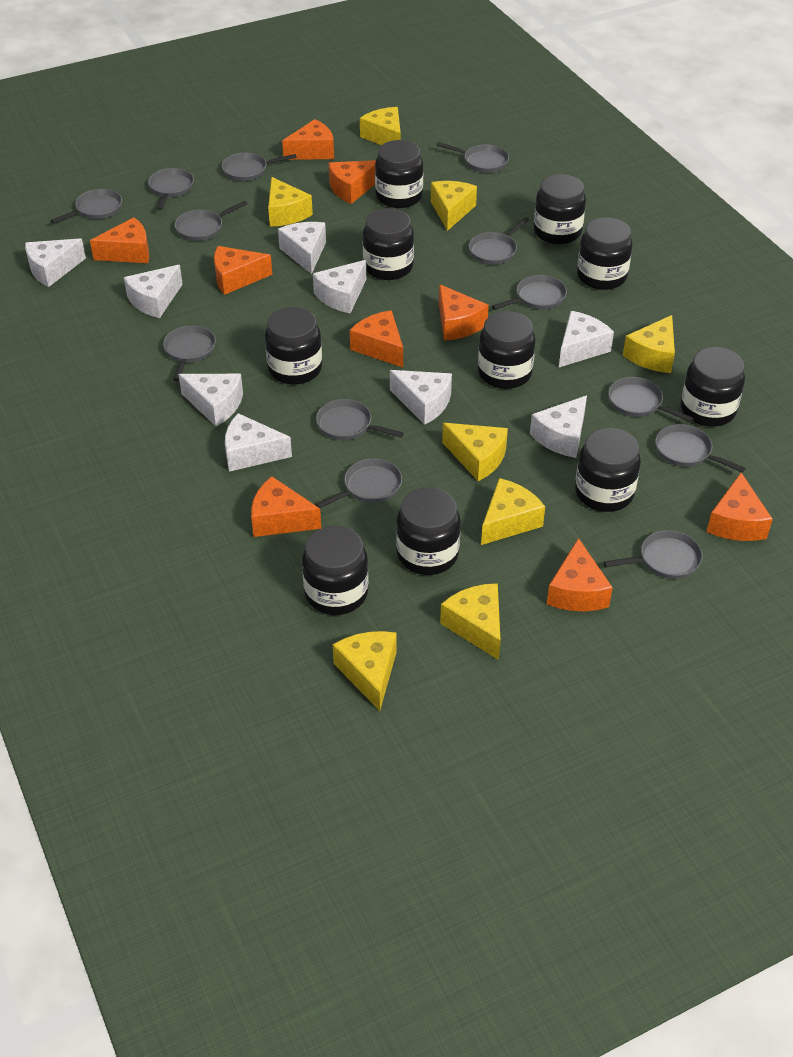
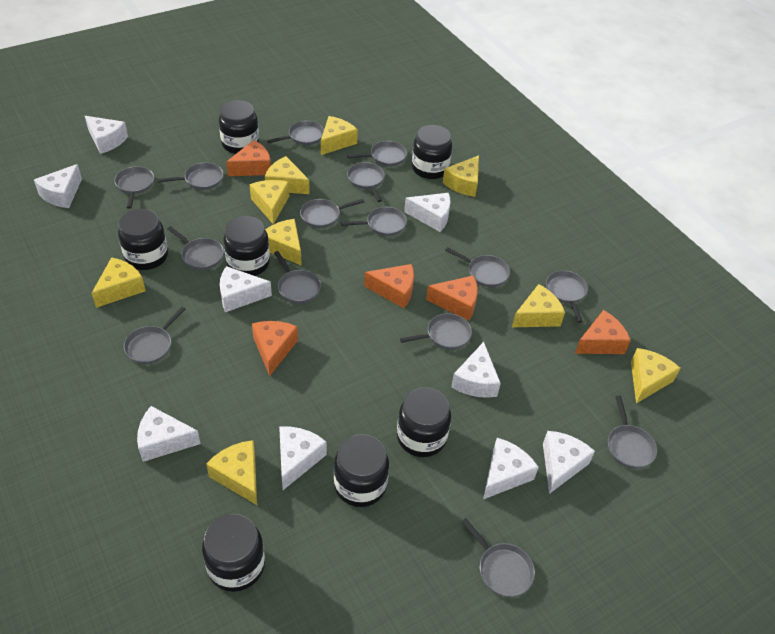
black jar: [265,307,322,384] [302,526,369,615] [363,208,414,280] [375,140,423,208] [396,488,460,575] [478,311,536,389] [534,174,586,244] [575,428,641,512] [577,217,632,290] [681,347,745,427] = 10 -> [118,209,168,270] [202,514,265,592] [219,100,259,154] [223,216,270,276] [334,434,389,507] [397,387,451,457] [412,125,452,179] = 7
grey pan: [51,189,122,224] [148,168,194,210] [163,325,216,381] [175,201,248,241] [222,152,297,181] [315,458,402,508] [316,399,404,440] [437,142,509,173] [469,217,529,265] [492,275,567,310] [603,530,703,579] [608,377,694,422] [655,424,746,473] = 13 -> [114,166,154,209] [124,307,186,364] [158,163,223,190] [167,226,224,270] [267,121,324,145] [274,251,321,304] [300,199,364,228] [341,207,407,236] [347,141,407,166] [347,162,385,202] [400,313,472,350] [445,247,510,287] [461,518,535,597] [546,270,588,323] [608,396,657,469] = 15
orange cheese: [90,217,149,263] [214,246,272,295] [251,476,321,537] [282,119,334,160] [329,160,376,204] [350,310,403,368] [439,284,489,341] [547,538,613,611] [707,473,773,541] = 9 -> [226,140,271,176] [252,321,298,376] [364,264,414,308] [426,275,478,321] [575,310,631,354] = 5
yellow cheese: [268,177,313,227] [333,631,397,711] [360,107,401,145] [431,181,477,231] [440,583,501,660] [442,423,508,481] [481,478,545,545] [623,315,675,373] = 8 -> [91,257,146,308] [206,440,257,505] [249,180,289,224] [265,156,310,194] [265,219,302,266] [321,116,358,155] [443,155,479,197] [512,284,565,327] [631,348,680,403] = 9

